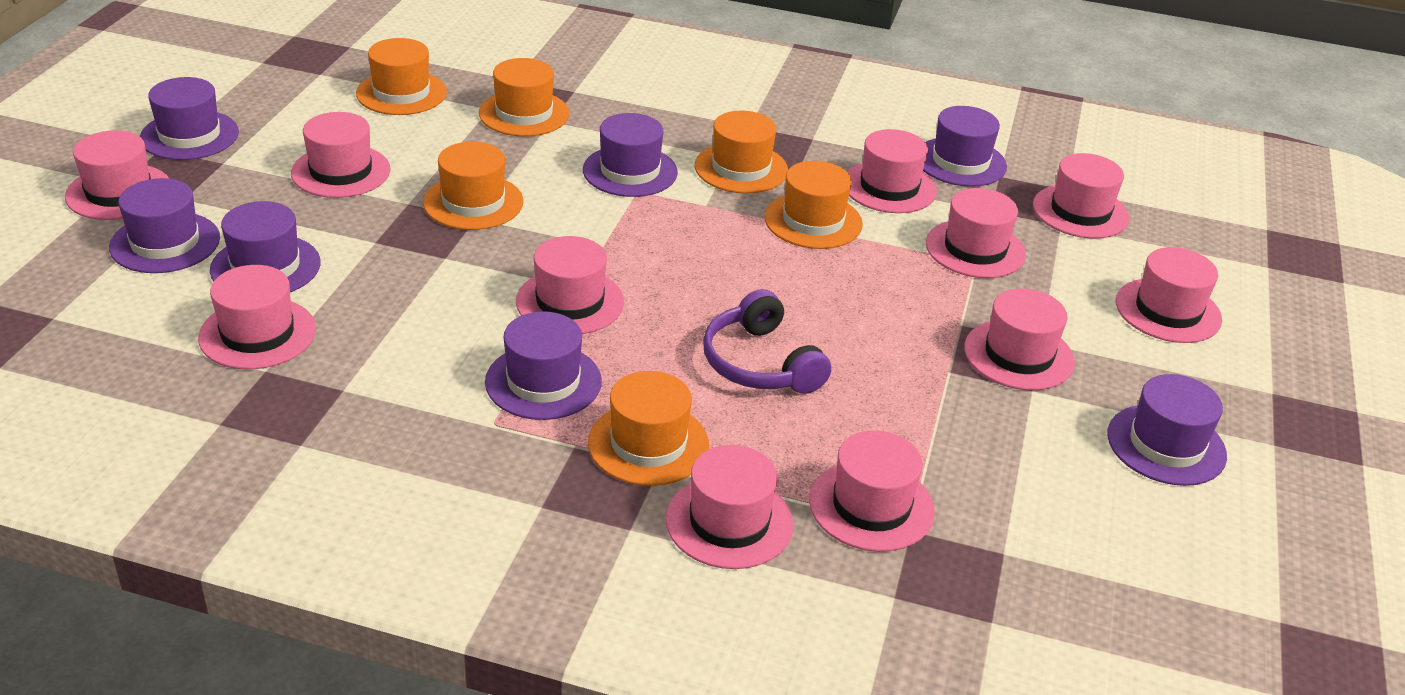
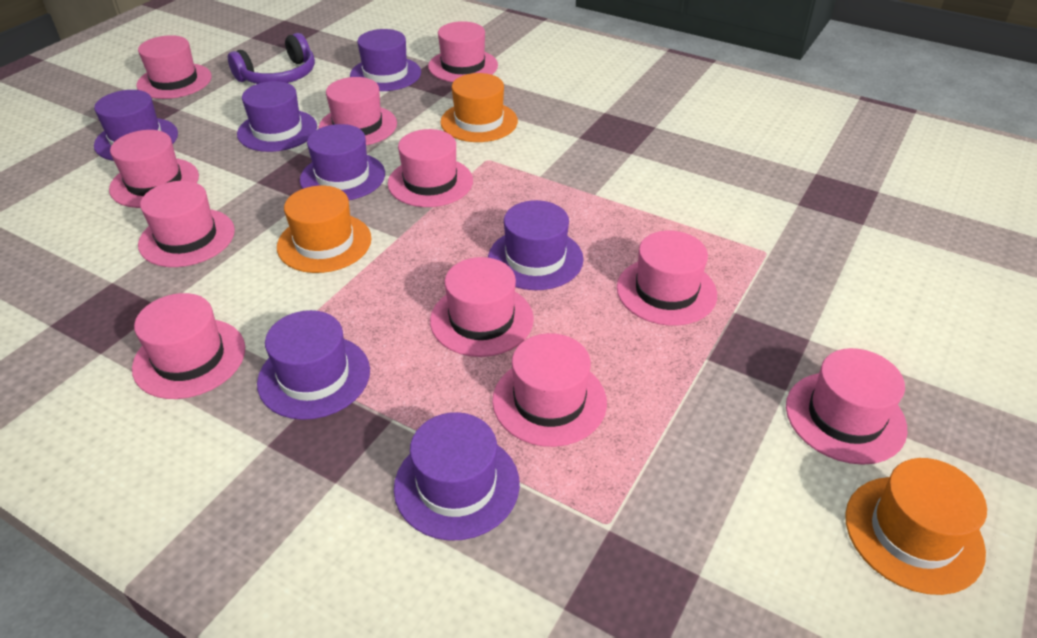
orange hat: [356,38,447,115] [423,142,523,230] [479,58,570,136] [588,371,709,486] [695,111,788,194] [764,161,863,249] = 6 -> [277,186,372,273] [441,73,518,142] [845,458,987,595] = 3

